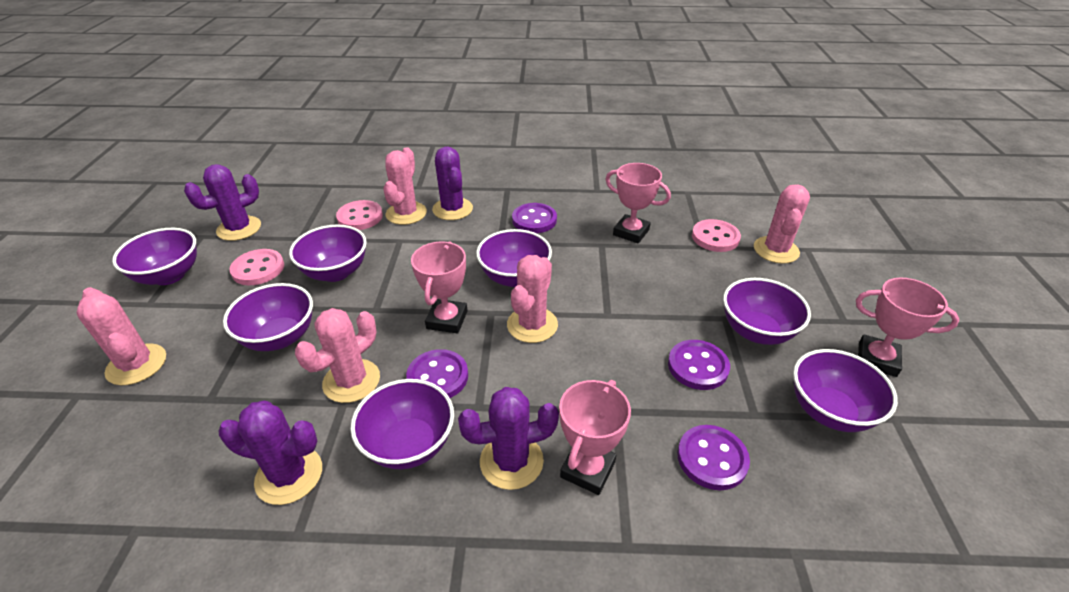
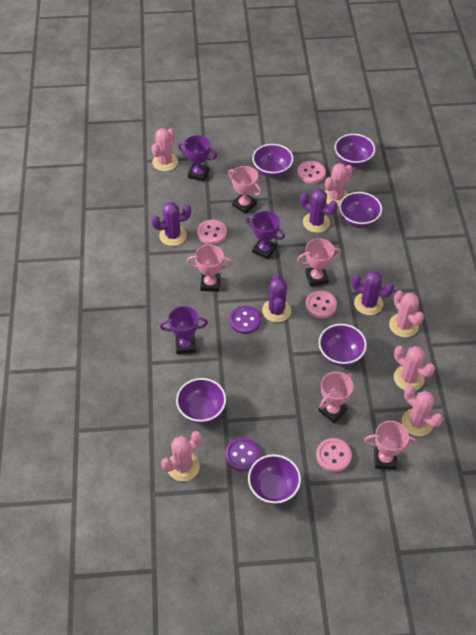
pink button: [229,249,284,285] [336,200,383,230] [692,219,741,252] = 3 -> [197,220,227,245] [297,161,326,184] [305,291,337,318] [316,438,352,472] = 4
pink cactus: [77,287,166,386] [295,308,380,403] [383,147,427,225] [507,255,558,343] [754,184,810,264] = 5 -> [151,128,178,171] [161,431,202,481] [325,163,353,207] [389,290,424,337] [394,346,435,391] [402,385,443,436] = 6
pink trophy: [411,241,468,333] [559,380,631,495] [605,163,671,244] [856,278,959,377] = 4 -> [187,245,233,292] [228,166,261,214] [297,239,341,287] [319,372,353,423] [364,421,417,470] = 5
purple bowl: [112,228,197,285] [223,283,313,351] [289,224,367,282] [350,379,454,469] [476,229,552,287] [723,278,811,345] [793,349,898,432] = 7 -> [176,378,226,424] [248,454,301,504] [252,144,293,178] [319,324,367,366] [335,134,375,167] [339,192,382,228] = 6
purple button: [406,349,468,398] [512,203,557,233] [668,340,730,390] [677,425,750,490] = 4 -> [225,438,260,471] [229,306,261,334] = 2
purple trophy: none = 0 -> [160,306,208,354] [178,135,217,182] [246,211,285,260] = 3

